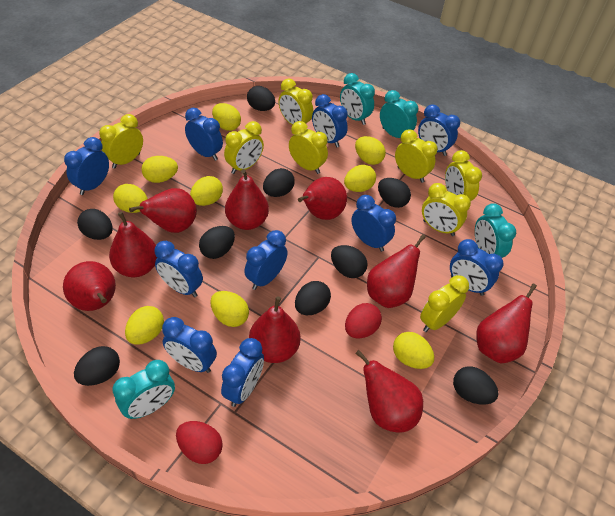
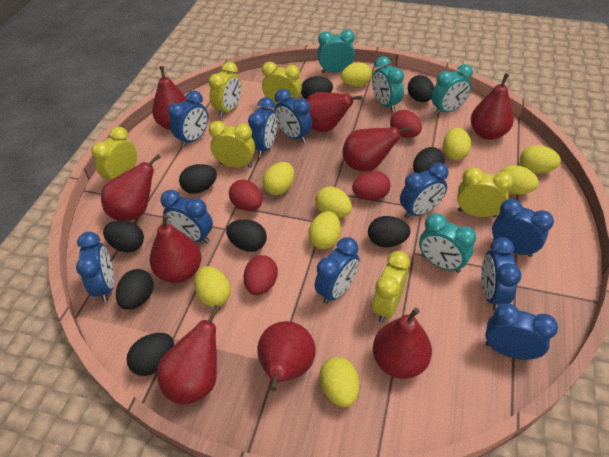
red egg: [176,421,223,464] [345,303,382,338] = 2 -> [229,180,262,211] [244,255,278,295] [352,171,391,200] [390,110,422,138] = 4
yellow clock: [99,114,143,169] [224,121,264,174] [278,78,313,125] [289,121,328,174] [395,129,438,183] [420,275,469,332] [422,183,471,236] [445,150,482,201] = 8 -> [91,127,137,180] [208,62,242,117] [209,121,255,168] [262,62,302,105] [372,251,410,323] [457,167,514,217] = 6

